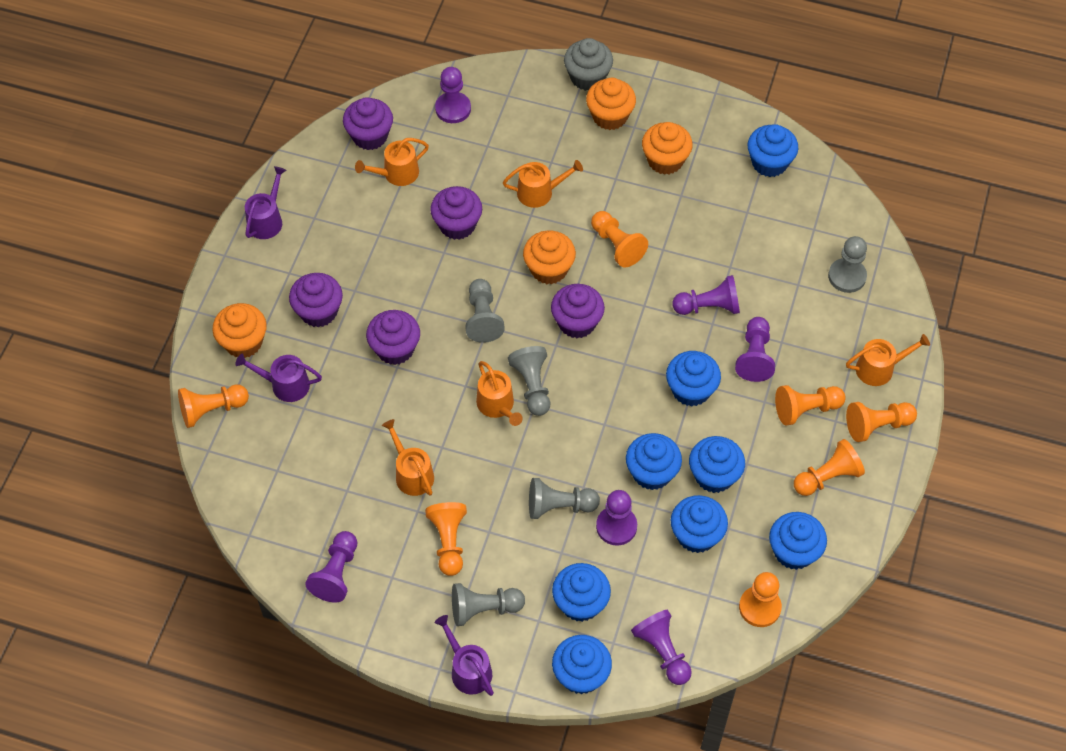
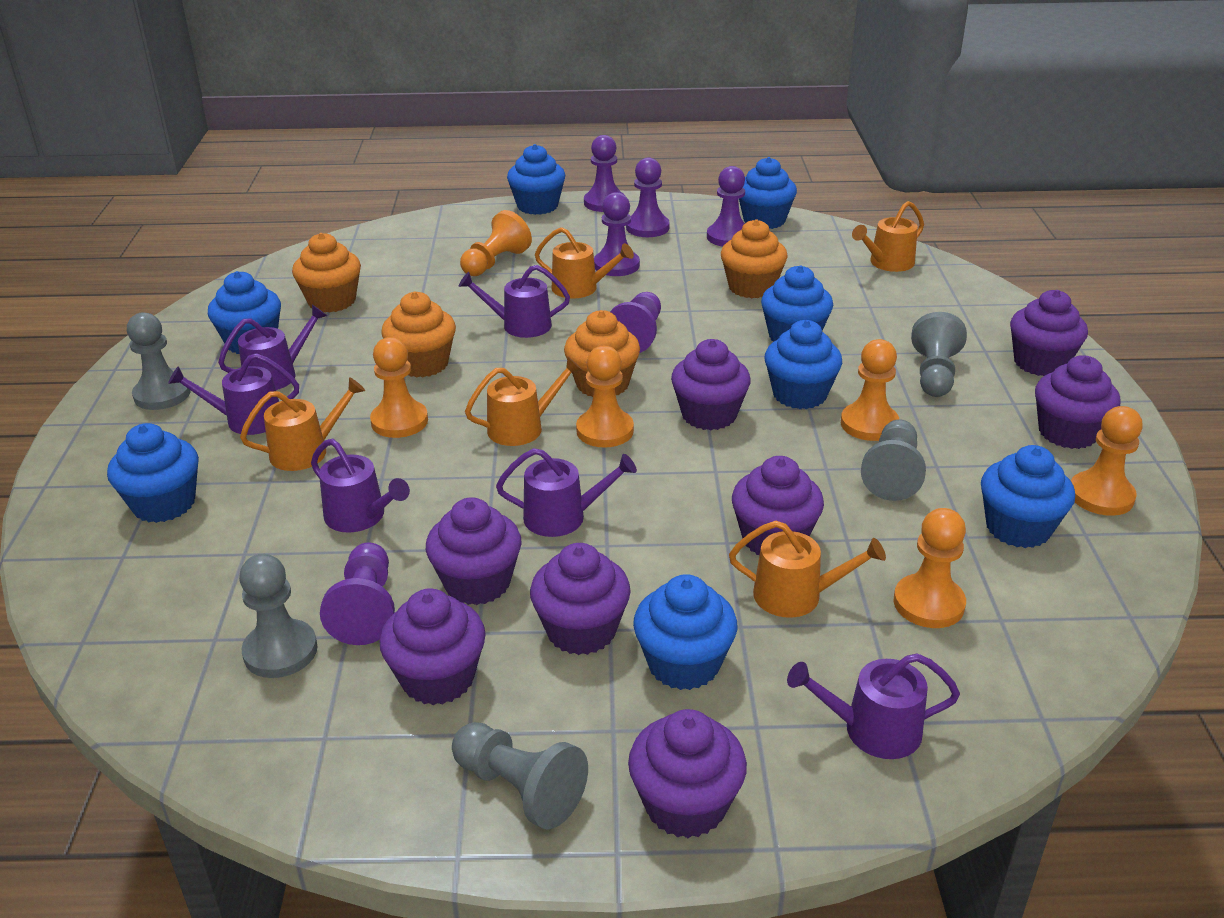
grey cupcake: [564,38,613,91] = 1 -> none = 0
orange pawn: [178,384,249,428] [425,502,467,576] [591,211,648,267] [739,572,782,627] [775,385,846,426] [794,439,865,496] [846,402,917,442] = 7 -> [370,337,428,438] [460,210,532,276] [576,346,634,448] [841,339,899,441] [893,508,966,628] [1071,406,1143,516] = 6
purple cupcake: [289,273,343,327] [343,97,393,150] [366,310,420,365] [430,186,482,240] [551,284,605,338] = 5 -> [380,588,486,705] [426,497,522,605] [530,543,631,655] [628,709,747,838] [671,339,751,430] [732,456,824,555] [1010,290,1088,376] [1035,355,1120,449] = 8
purple watering can: [235,354,322,402] [245,166,286,239] [435,615,494,696] = 3 -> [168,353,299,435] [218,305,327,390] [311,439,410,533] [459,265,570,338] [496,448,637,537] [787,653,960,759] = 6

